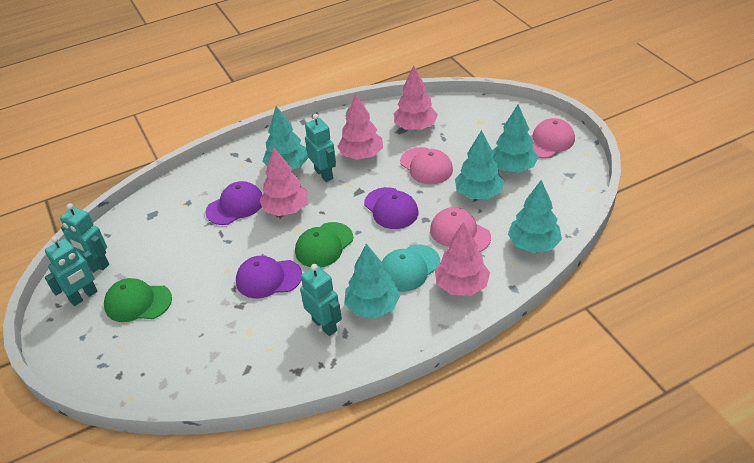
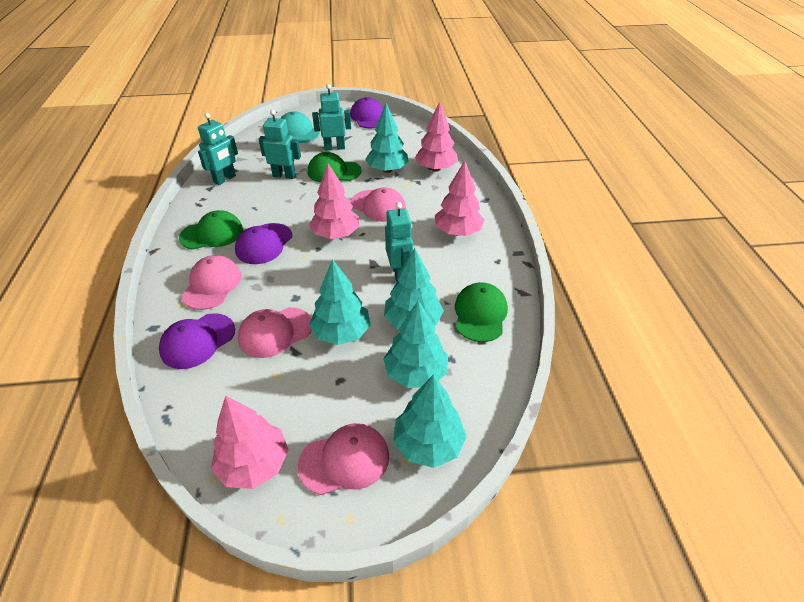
green cap: [104,278,172,322] [295,222,353,268] = 2 -> [179,210,243,250] [308,152,362,182] [455,282,508,342] = 3
pink cap: [400,147,453,184] [430,207,491,252] [531,118,575,158] = 3 -> [182,255,241,310] [238,307,312,358] [298,423,389,495] [351,187,406,222] = 4

